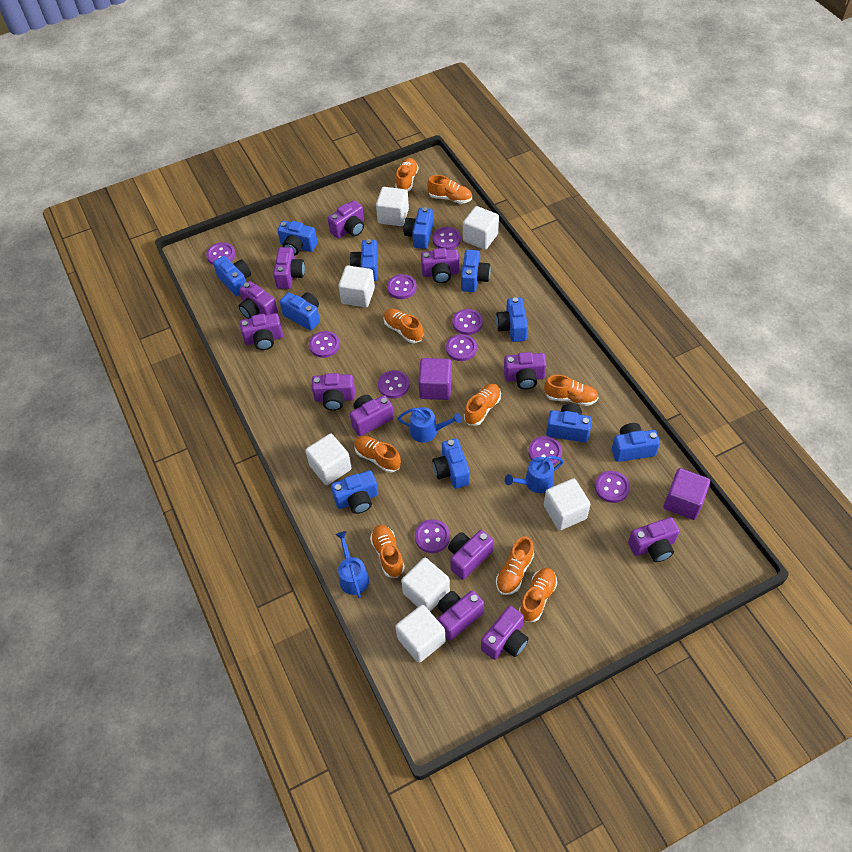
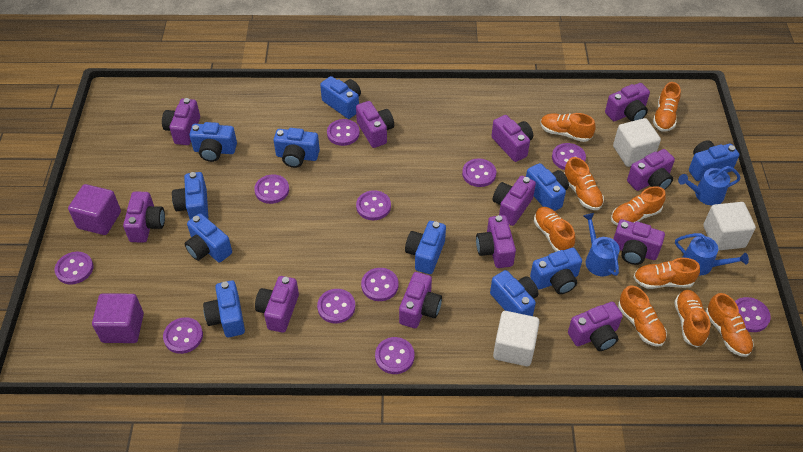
purple button: [206,242,236,265] [309,331,340,358] [378,370,410,399] [387,274,417,299] [415,519,450,553] [432,227,461,250] [446,334,477,361] [452,309,483,335] [528,436,562,465] [595,471,630,503] = 10 -> [55,252,93,284] [163,317,203,354] [254,174,289,204] [317,289,355,323] [327,119,360,146] [356,190,391,220] [361,268,398,301] [375,337,414,374] [462,158,496,187] [552,143,586,170] [735,297,771,332] = 11
white cube: [305,433,352,485] [338,265,375,307] [376,187,409,226] [395,605,446,663] [401,558,450,612] [463,206,499,250] [544,478,590,530] = 7 -> [493,311,540,366] [613,118,661,167] [703,202,756,251] = 3

